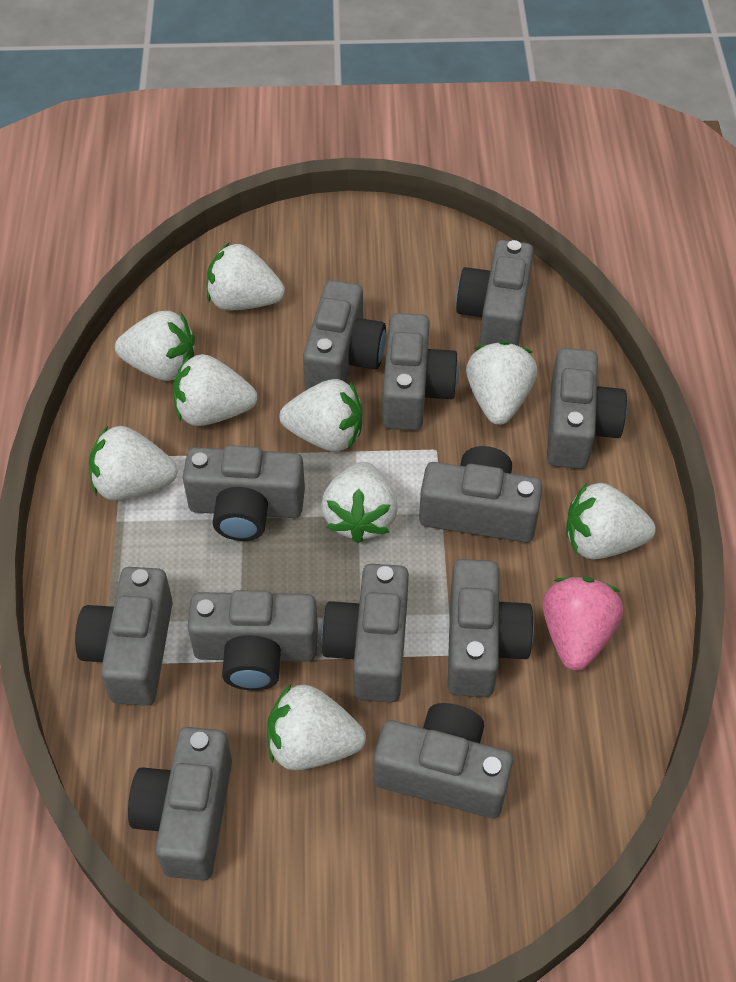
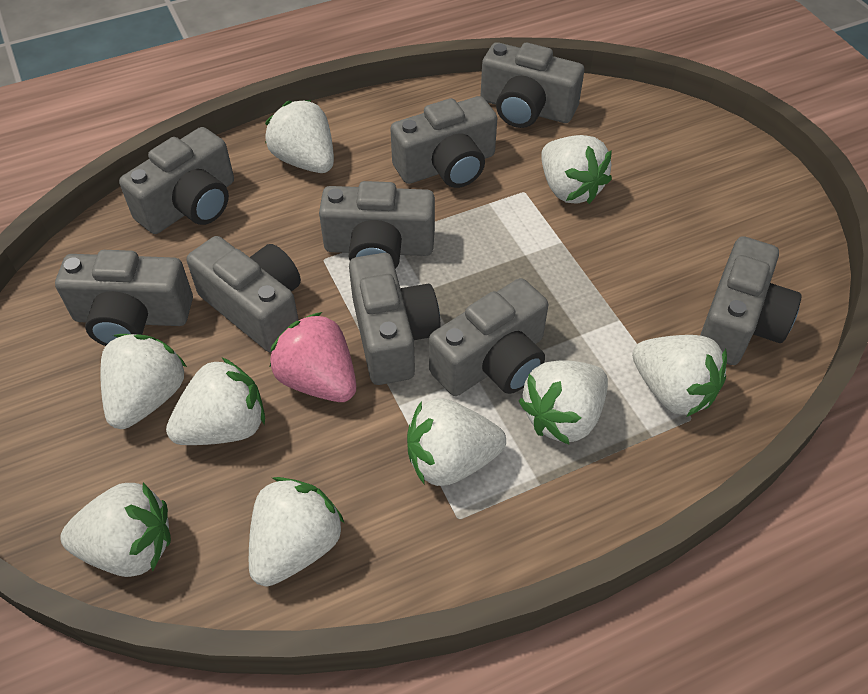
grey camera: [75,567,173,706] [128,727,232,881] [183,445,305,541] [188,590,318,691] [303,280,386,390] [321,564,409,702] [373,703,513,818] [382,313,459,431] [419,446,543,543] [447,559,534,697] [456,240,533,346] [547,348,627,469] = 12 -> [55,250,193,346] [119,127,234,234] [187,236,301,352] [319,181,435,269] [349,253,441,385] [390,96,497,188] [429,278,548,396] [481,42,584,128] [700,236,801,365] = 9

